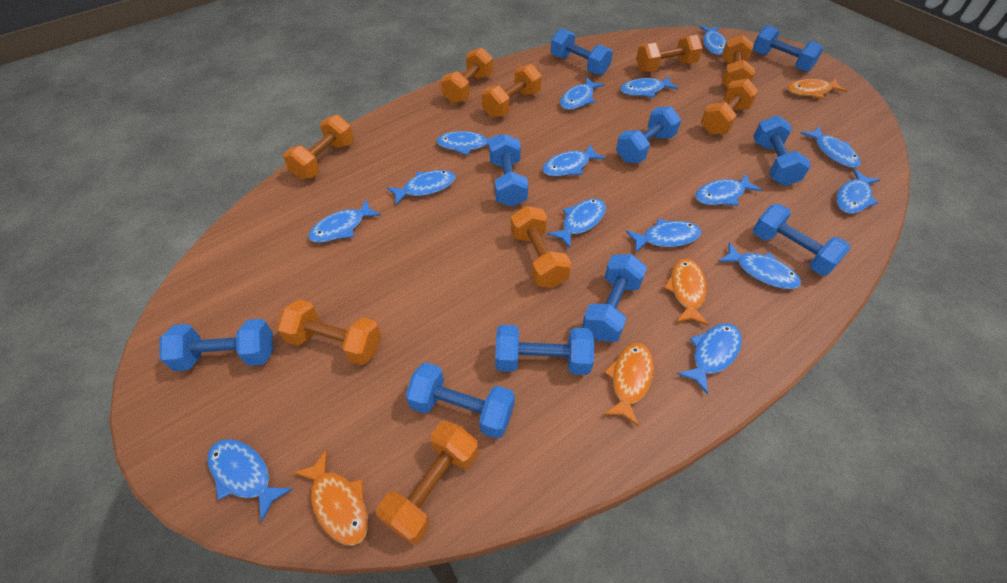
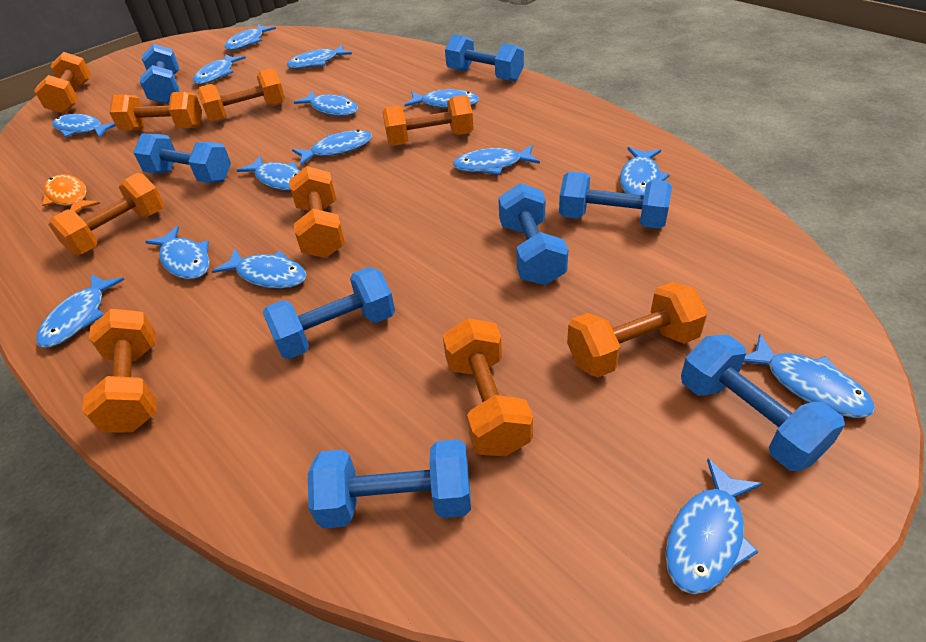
blue dumbbell: [159,319,273,371] [406,362,515,439] [489,134,528,207] [495,325,594,375] [551,28,613,75] [582,254,647,342] [616,106,681,163] [753,25,823,72] [753,115,811,186] [753,204,851,276] = 10 -> [133,134,231,183] [140,44,179,104] [263,267,395,359] [308,439,471,529] [445,34,524,82] [498,183,568,285] [559,171,672,229] [681,335,845,471] = 8
orange fish: [293,449,368,546] [604,343,654,427] [664,259,709,325] [787,79,847,99] = 4 -> [42,174,100,213] = 1

